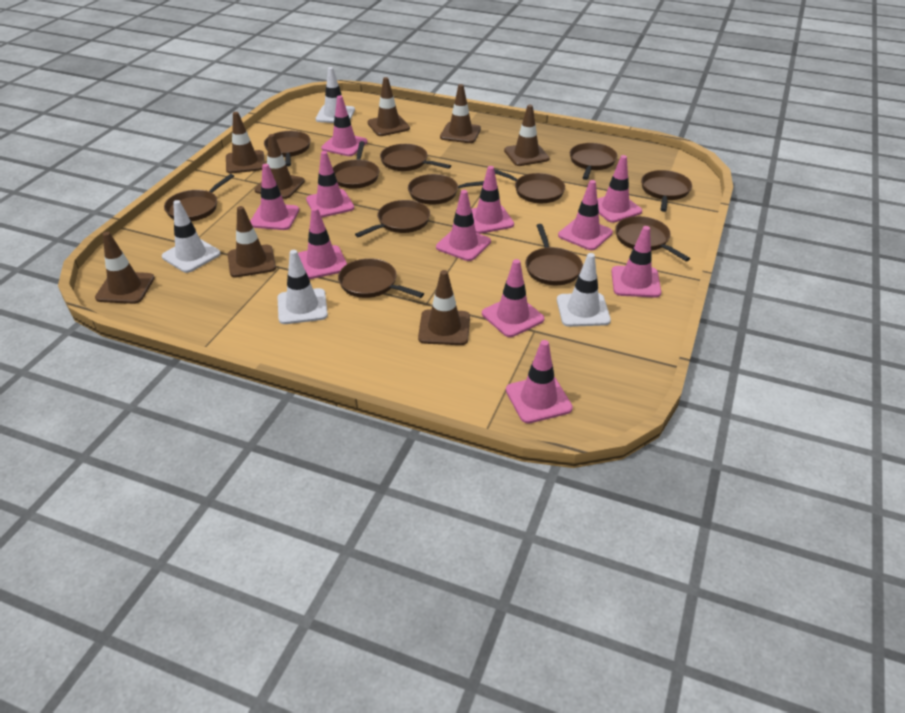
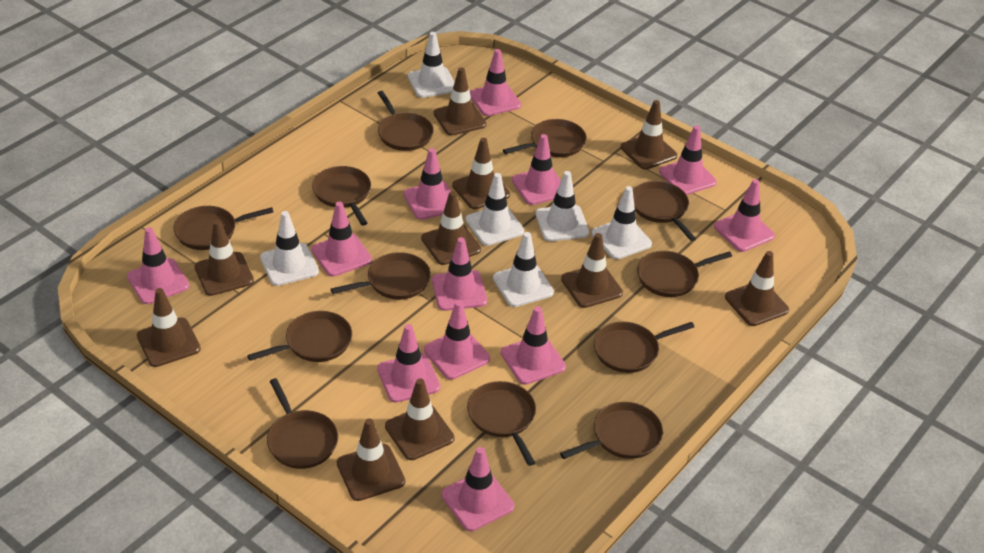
brown traffic cone: [95,232,155,304] [226,112,265,173] [228,206,276,277] [255,134,305,199] [367,77,410,136] [418,270,470,345] [440,84,481,143] [504,105,550,166] = 8 -> [137,288,201,367] [194,220,254,296] [337,418,405,501] [385,378,455,460] [421,191,481,265] [434,67,486,136] [452,138,510,209] [561,233,623,308] [621,100,677,170] [725,251,789,326] = 10
pink traffic cone: [250,164,299,230] [298,207,347,279] [306,151,354,218] [321,95,367,156] [436,190,491,261] [471,166,514,234] [482,259,544,337] [506,340,573,424] [558,180,613,250] [597,155,642,223] [611,226,661,298] = 11 -> [127,227,190,304] [311,201,372,277] [377,324,440,403] [403,148,460,220] [424,301,490,380] [432,237,487,311] [441,447,514,531] [470,49,521,116] [501,306,566,385] [512,134,561,205] [659,125,717,195] [714,179,775,252] = 12
white traffic cone: [162,200,221,273] [277,250,328,324] [316,67,355,123] [557,253,611,327] = 4 -> [260,211,319,286] [408,32,455,98] [465,173,524,246] [493,232,554,307] [535,171,589,241] [591,186,652,259] = 6

